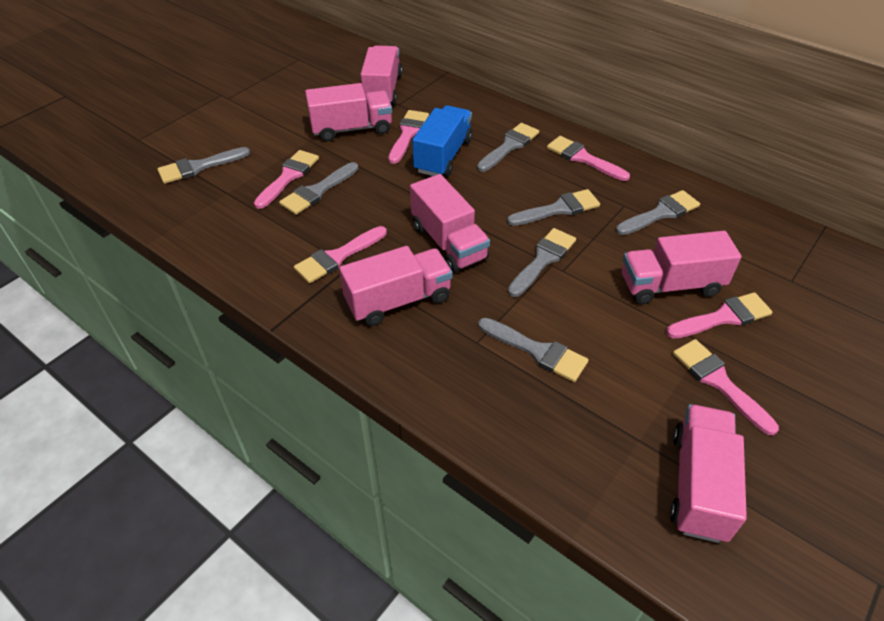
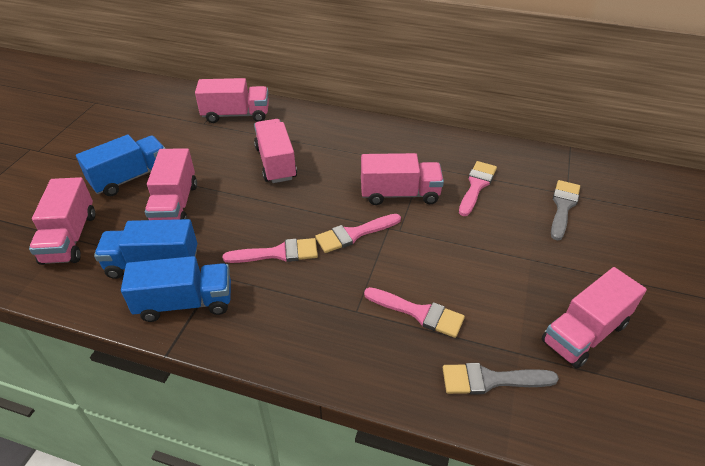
blue truck: [412,105,473,176] = 1 -> [76,135,166,196] [94,219,197,279] [121,256,231,322] = 3
grey brush: [157,147,250,184] [279,162,358,215] [477,123,539,172] [478,318,589,382] [507,189,600,226] [508,228,576,297] [616,190,700,235] = 7 -> [443,363,559,395] [551,180,580,240] = 2
pink brush: [254,150,319,209] [294,226,387,283] [388,110,429,164] [547,136,630,181] [666,292,773,339] [673,339,779,435] = 6 -> [223,238,318,263] [315,214,401,253] [364,287,465,338] [459,161,497,216] = 4

